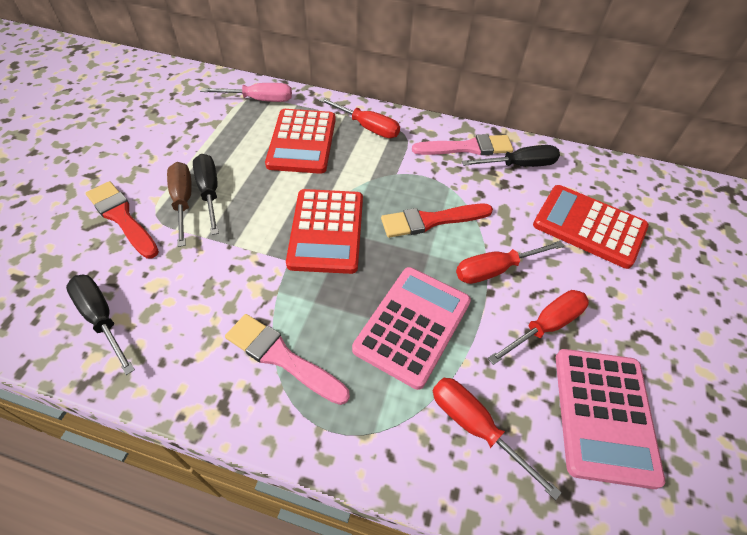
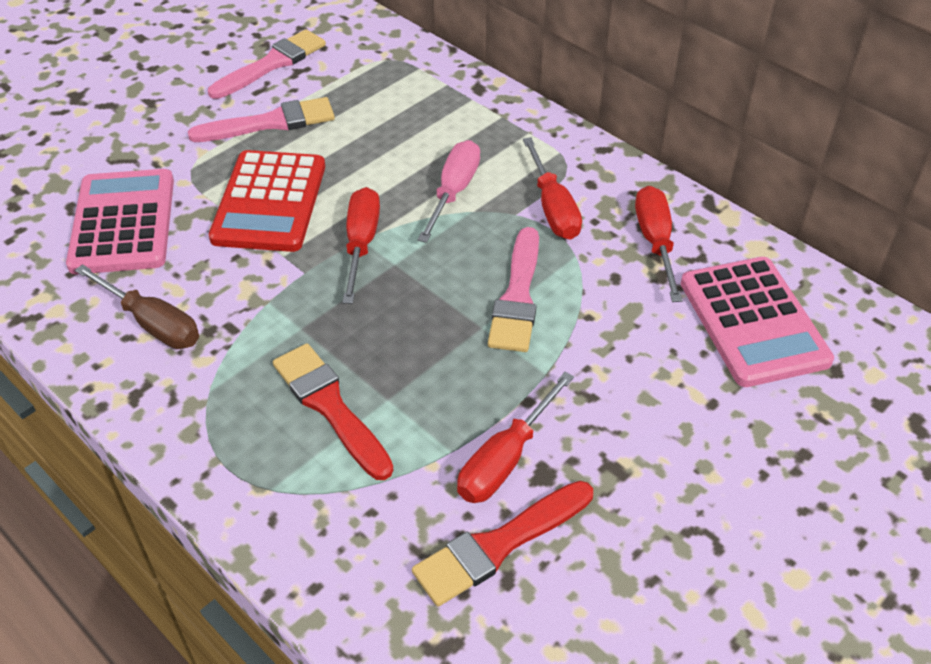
black screwdriver: [66,275,135,375] [193,154,219,235] [462,145,560,167] = 3 -> none = 0
pink brush: [225,314,350,405] [412,134,513,155] = 2 -> [188,97,335,142] [208,29,326,99] [488,227,539,352] = 3
red calculator: [265,109,336,174] [286,189,363,274] [533,185,649,269] = 3 -> [209,150,325,252] = 1

